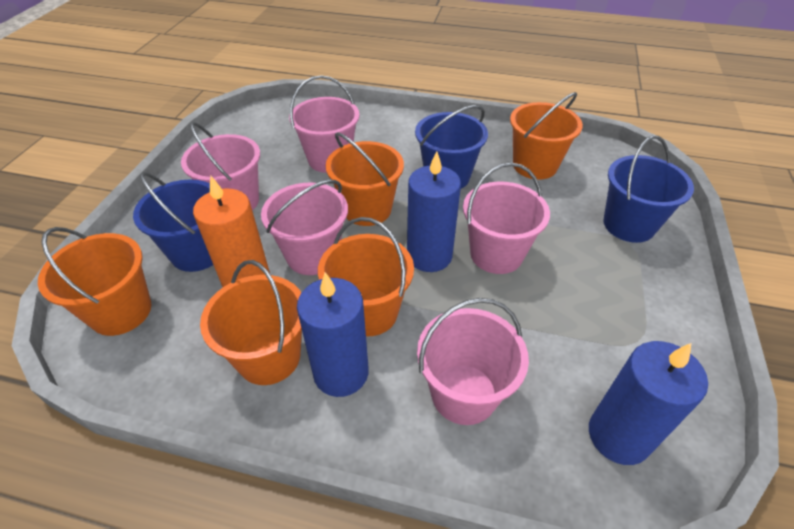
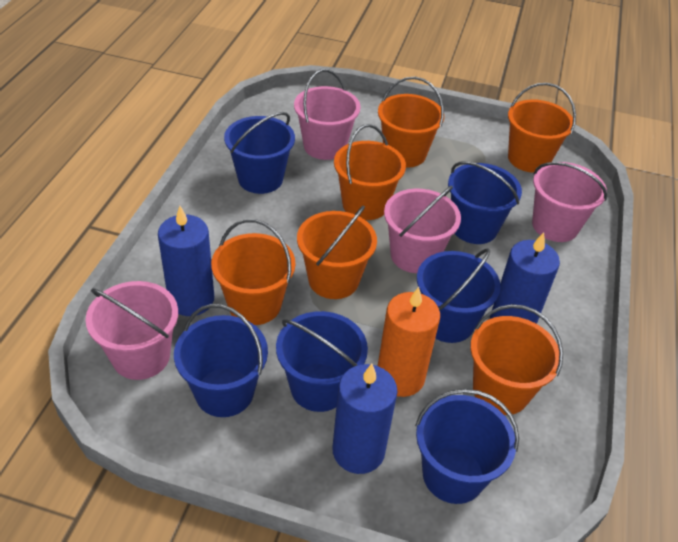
blue bucket: [133,172,213,272] [415,105,488,189] [603,135,694,243] = 3 -> [174,304,268,417] [224,112,295,194] [276,311,368,412] [415,389,519,504] [417,248,501,343] [448,161,522,244] = 6
orange bucket: [38,227,151,336] [200,260,302,385] [318,217,414,336] [326,132,404,226] [510,92,583,180] = 5 -> [211,219,295,325] [297,206,377,299] [334,124,406,220] [378,77,444,168] [470,304,563,415] [508,83,576,173] = 6
pink bucket: [181,122,260,210] [261,180,348,275] [289,75,360,173] [417,298,529,425] [463,162,550,274] = 5 -> [86,281,178,380] [294,69,361,160] [384,186,461,273] [532,162,607,242] = 4

